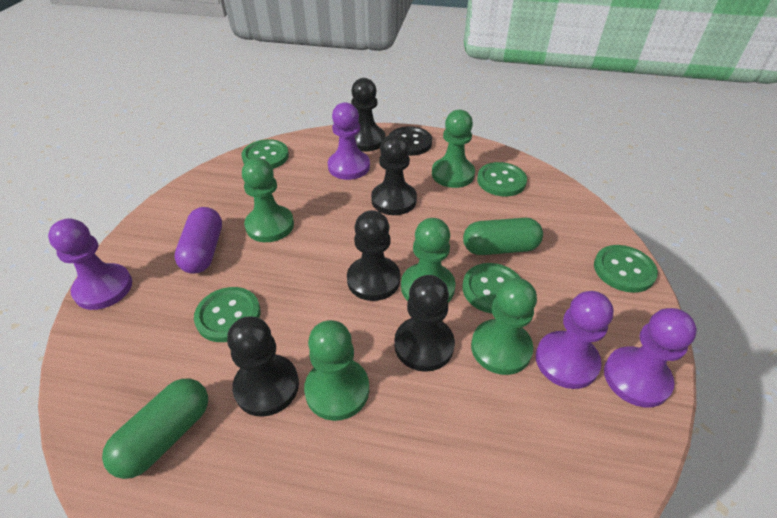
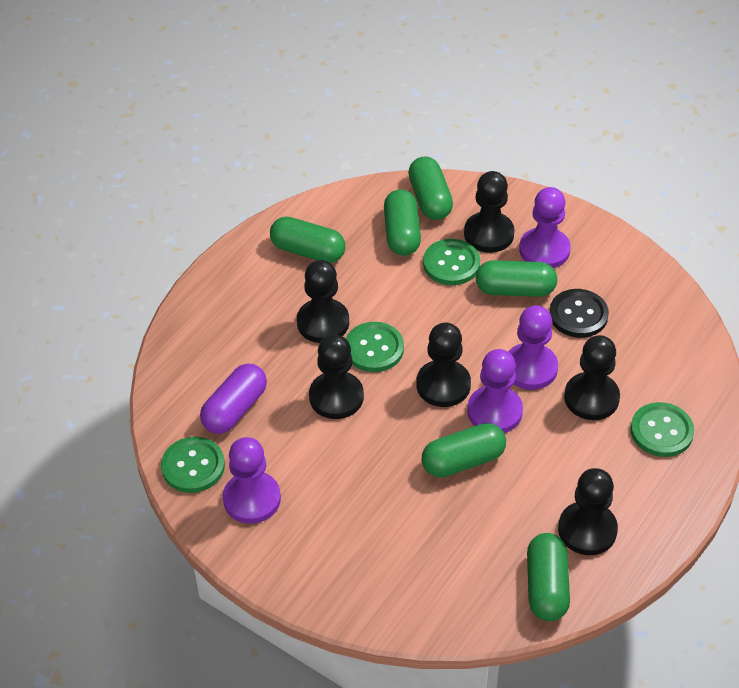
black pawn: [227,317,299,417] [347,210,400,301] [351,78,385,152] [371,134,417,215] [394,275,455,372] = 5 -> [297,260,349,343] [309,334,364,419] [416,322,471,407] [464,171,515,253] [558,468,618,555] [564,335,620,420] = 6
green button: [194,287,261,342] [241,139,289,169] [463,263,520,314] [477,162,527,196] [594,245,658,293] = 5 -> [161,437,225,493] [346,322,404,372] [423,239,480,285] [631,402,694,457] = 4
green capsule: [102,379,208,479] [463,218,543,255] = 2 -> [270,217,345,263] [384,189,421,256] [408,156,453,220] [422,423,506,478] [476,260,557,297] [527,533,570,621] = 6
green pawn: [242,158,294,242] [304,320,369,421] [401,218,456,302] [432,110,475,188] [471,278,537,375] = 5 -> none = 0

